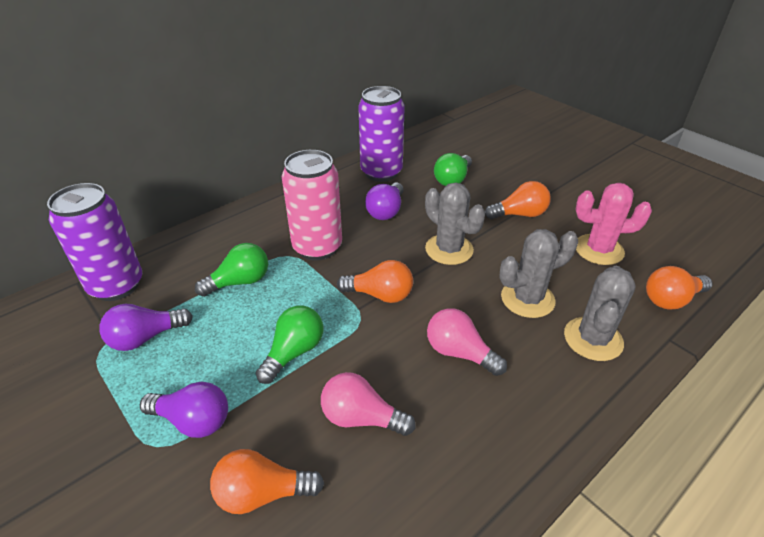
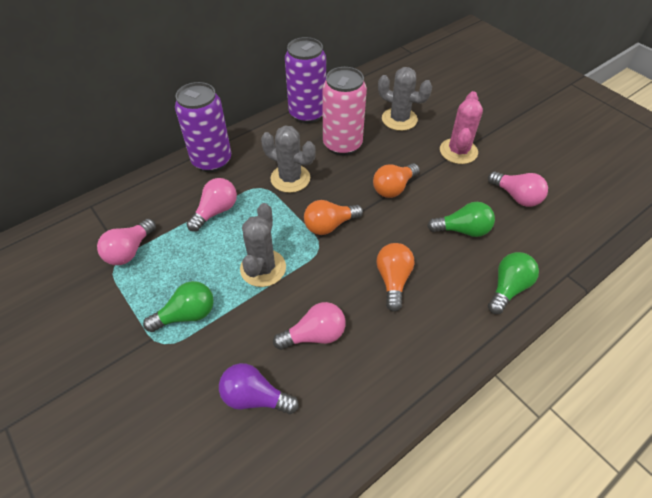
orange light bulb: [210,449,324,514] [337,260,413,303] [485,181,551,219] [646,266,712,310] = 4 -> [304,200,363,235] [373,163,420,198] [376,243,414,312] = 3
pink light bulb: [321,372,416,436] [427,308,507,376] = 2 -> [97,218,156,265] [187,178,237,232] [273,302,346,350] [488,171,548,207] = 4
purple light bulb: [99,304,193,351] [140,382,228,438] [365,183,404,220] = 3 -> [219,363,299,414] = 1

